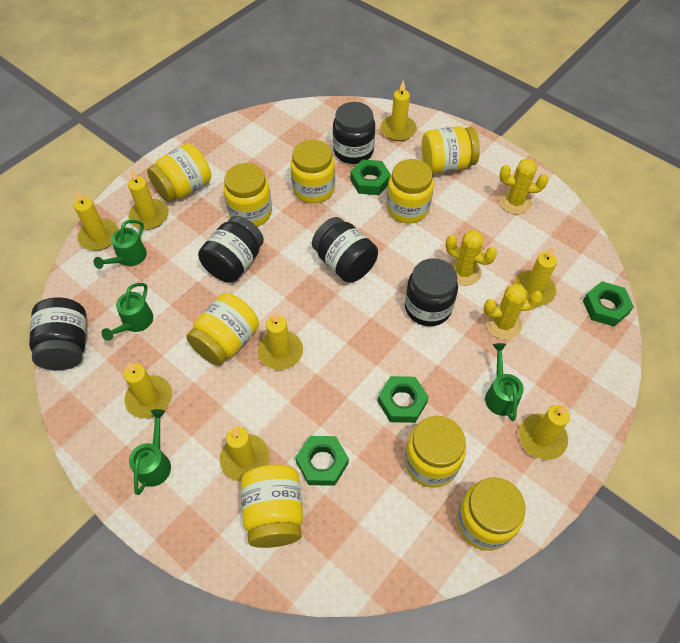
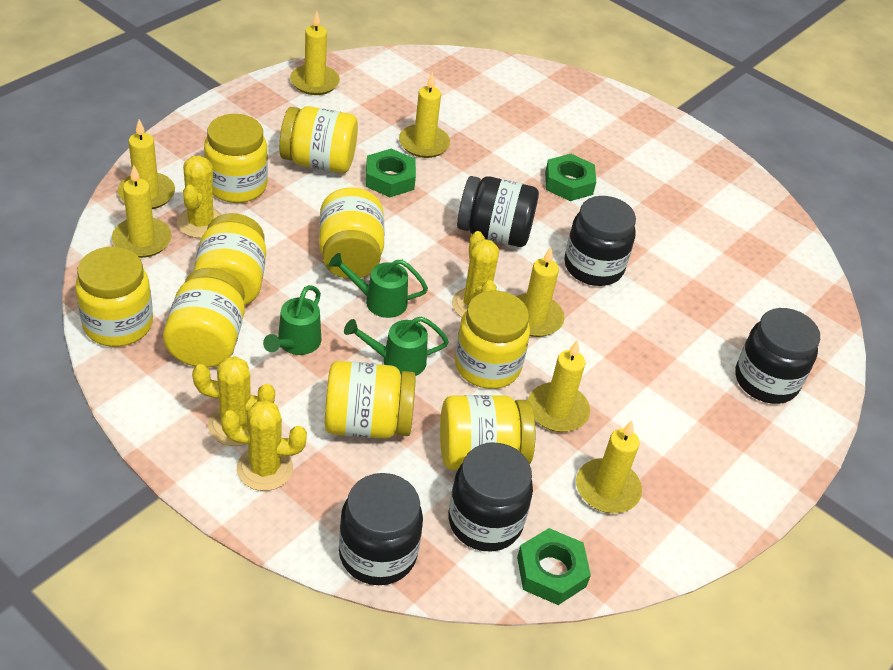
green nut: [296,436,349,486] [350,159,391,195] [378,376,429,423] [583,281,634,327] = 4 -> [366,149,416,197] [517,528,591,605] [545,154,596,201] = 3
green watering can: [94,220,147,269] [101,283,153,341] [129,409,171,495] [485,343,524,421] = 4 -> [263,285,321,355] [329,253,428,318] [344,316,449,376] = 3
yellow cactus: [446,230,497,286] [484,284,543,340] [499,158,548,214] = 3 -> [177,155,222,238] [192,356,275,446] [221,400,307,491] [452,231,499,317] = 4
yellow candle: [74,191,118,251] [124,362,172,418] [128,170,169,230] [220,427,270,482] [258,312,303,370] [381,80,417,141] [513,247,557,306] [519,405,570,460] = 8 -> [112,165,172,258] [118,119,175,209] [290,11,340,95] [399,72,450,158] [516,247,565,337] [528,340,590,432] [576,421,642,513] = 7

